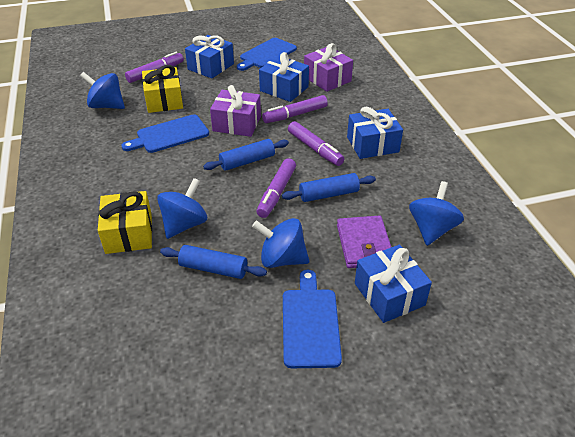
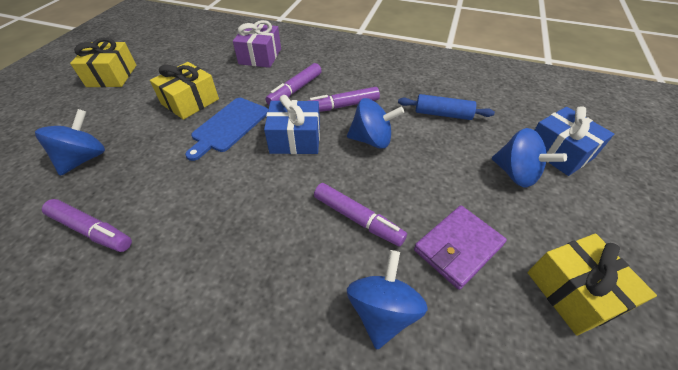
blue cutting board: [121,114,209,153] [237,38,297,71] [283,270,342,368] = 3 -> [185,98,268,161] = 1
blue gift: [185,35,234,78] [259,52,309,102] [347,107,403,159] [355,245,432,323] = 4 -> [264,95,320,154] [535,106,614,176] = 2
blue rolling pin: [160,245,267,279] [203,139,289,171] [282,173,376,202] = 3 -> [398,94,495,120] = 1
purple gift: [210,85,261,137] [304,43,353,92] = 2 -> [233,20,281,68] = 1
yellow gift: [98,191,152,254] [142,65,183,113] = 2 -> [70,38,136,87] [150,62,219,120] [527,234,657,335] = 3

